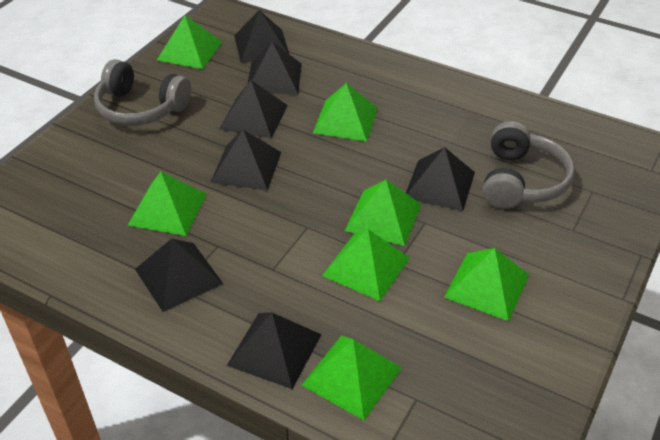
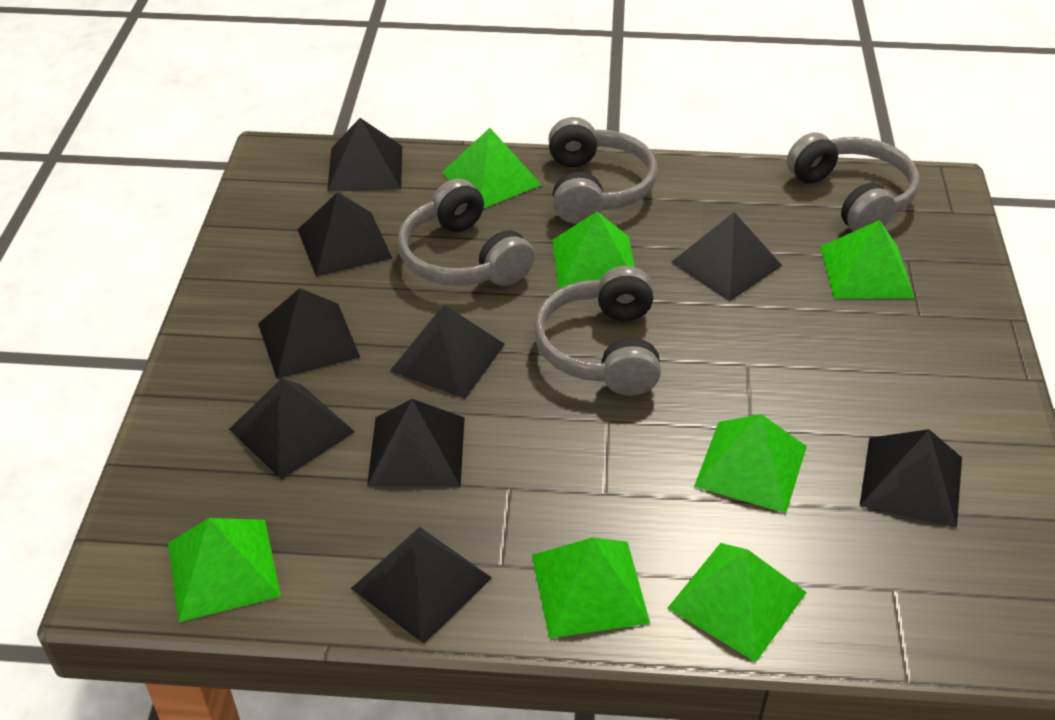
black pyramid: [135,238,223,312] [210,130,281,190] [219,80,288,139] [227,312,322,389] [234,10,289,63] [248,41,302,94] [406,147,475,211] = 7 -> [229,378,355,480] [258,288,360,379] [298,192,392,277] [327,118,402,192] [351,527,492,644] [367,399,465,487] [390,305,505,399] [671,212,782,301] [860,429,962,528] = 9
grey headphones: [94,59,191,126] [483,121,575,209] = 2 -> [397,179,535,286] [534,266,661,396] [548,117,657,224] [787,132,919,232] = 4

